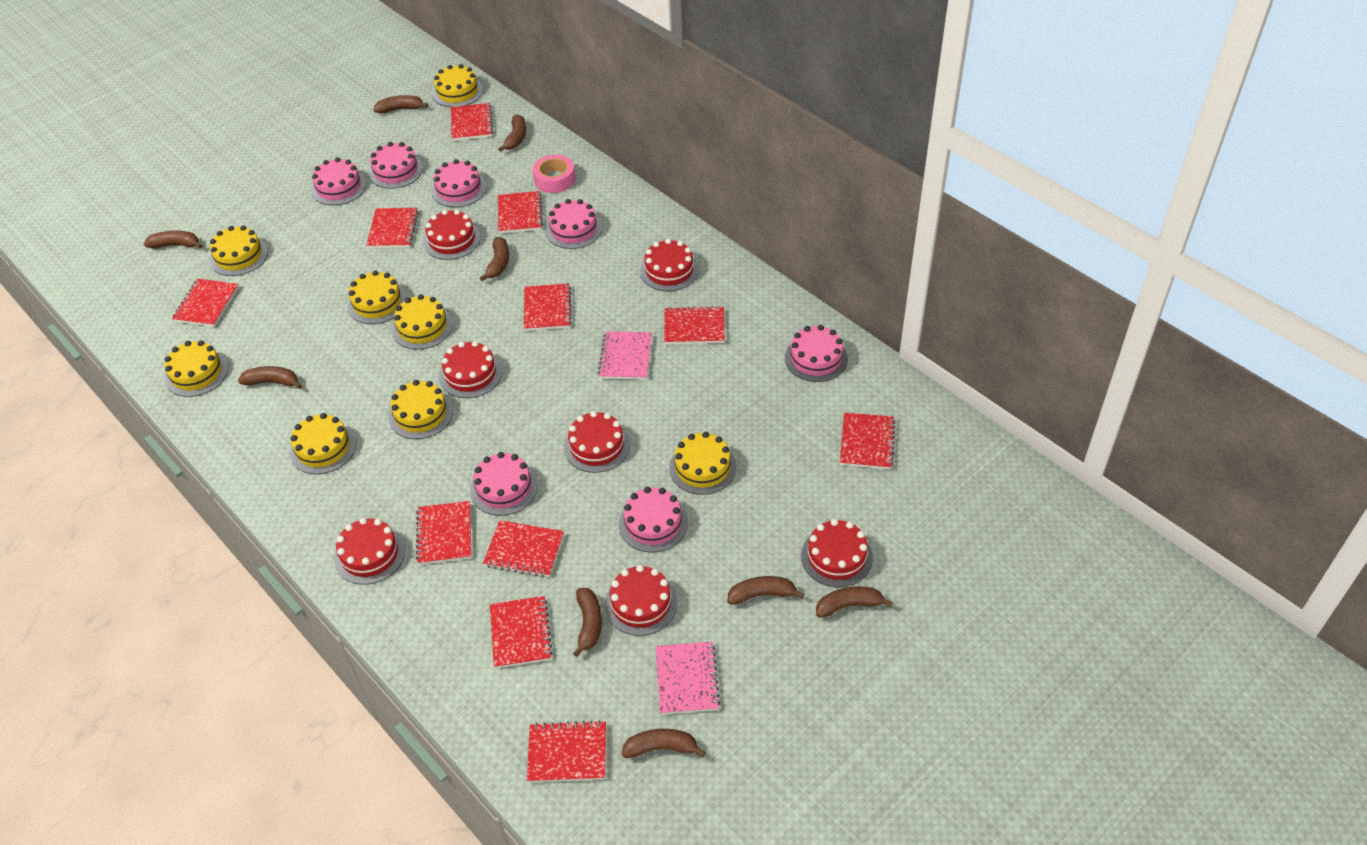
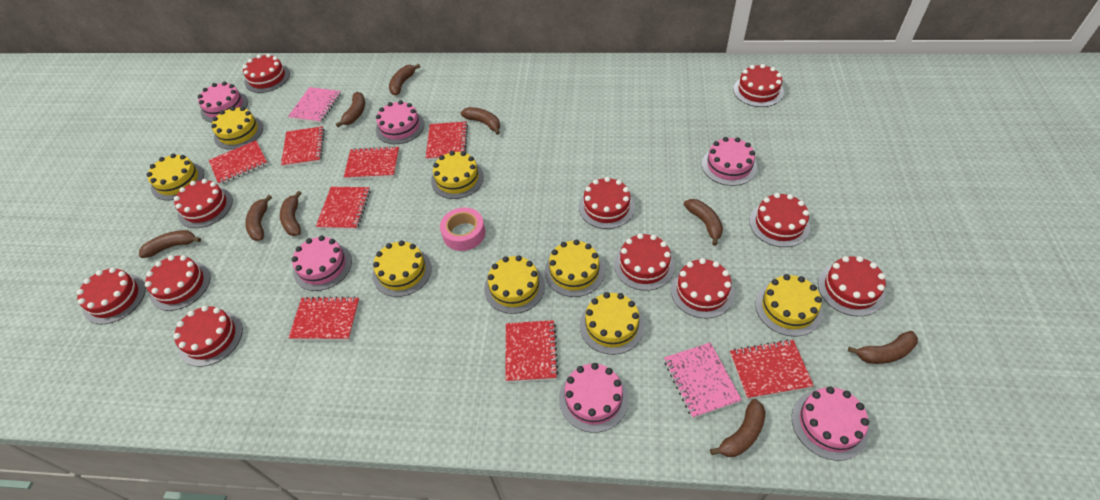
pink cake: [311,158,366,205] [369,142,423,189] [431,159,486,207] [470,452,538,516] [545,199,602,249] [619,487,688,552] [785,325,848,382] = 7 -> [198,82,248,123] [292,236,352,291] [376,100,425,144] [559,363,629,433] [702,137,757,186] [792,386,869,461] = 6
red cake: [334,518,405,585] [423,210,481,260] [439,341,502,398] [564,411,630,473] [605,565,678,636] [640,239,699,291] [801,519,873,587] = 7 -> [77,267,146,324] [145,255,211,311] [173,305,243,367] [174,179,233,228] [243,54,290,93] [579,177,635,229] [614,233,675,291] [671,258,735,319] [733,64,784,107] [749,193,810,247] [818,256,886,316] = 11
red notebook: [172,279,239,327] [366,208,419,248] [416,501,472,565] [451,103,493,141] [483,520,564,577] [490,596,553,668] [498,191,543,233] [524,284,572,331] [527,720,606,782] [664,306,725,344] [840,412,896,469] = 11 -> [209,140,268,185] [281,126,325,167] [289,296,360,340] [316,187,370,230] [344,146,399,179] [425,122,468,160] [505,320,558,382] [730,339,814,399] = 8

